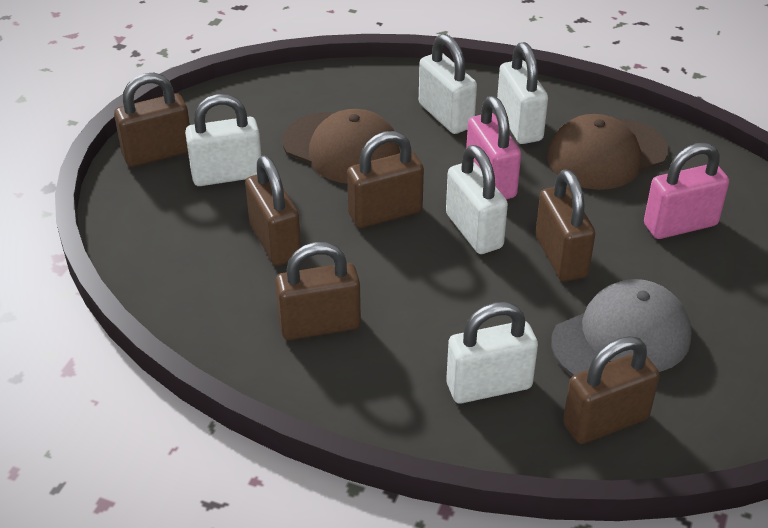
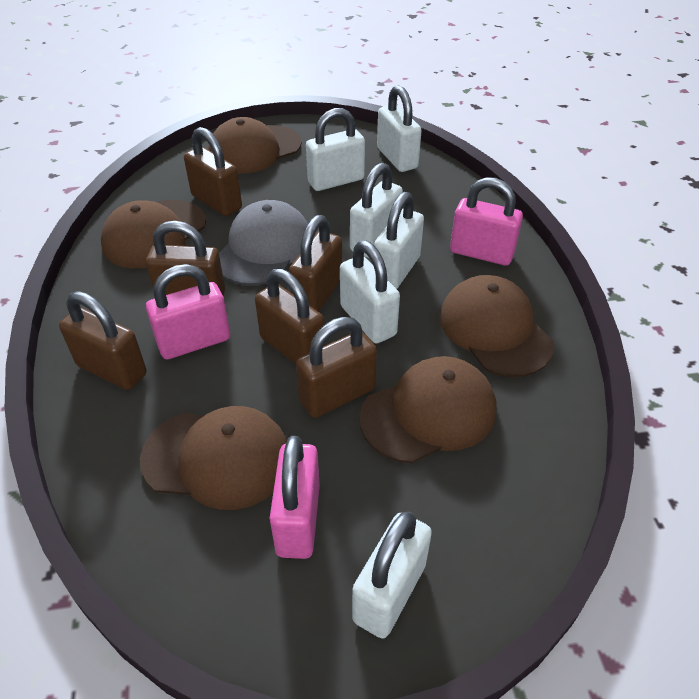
brown cap: [282,109,400,183] [547,114,668,190] = 2 -> [101,200,206,268] [140,406,287,510] [208,117,302,174] [359,356,496,464] [439,275,554,377] = 5
pink padlock: [466,96,521,199] [644,143,729,239] = 2 -> [146,264,230,359] [270,436,320,559] [450,177,523,266] = 3
white padlock: [185,94,261,186] [419,34,477,134] [446,145,508,254] [446,302,538,403] [497,42,548,144] = 5 -> [306,108,365,191] [340,241,400,343] [350,163,403,258] [352,512,432,639] [374,192,424,289] [377,85,422,172] = 6

